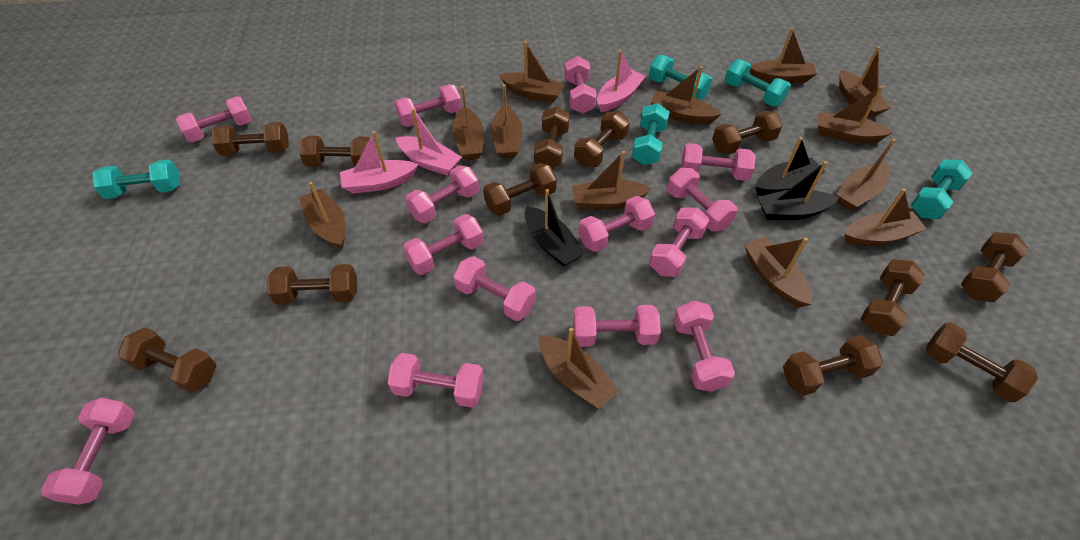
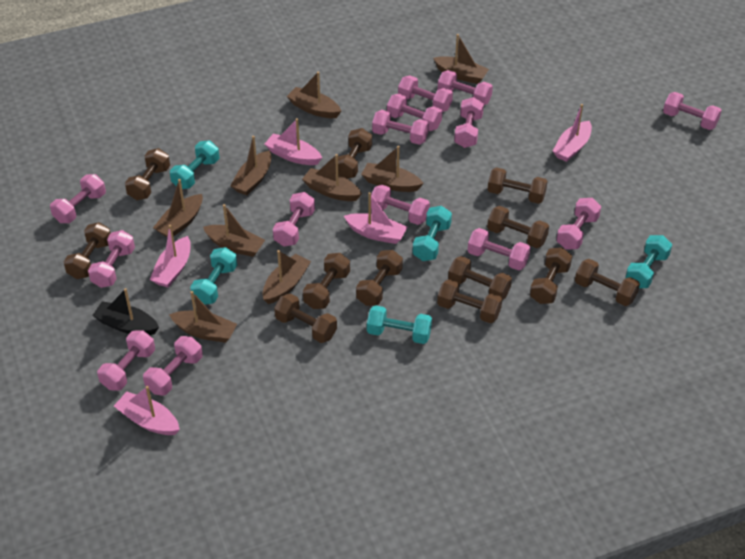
black boat: [525,189,585,267] [755,137,826,196] [758,161,839,220] = 3 -> [92,288,159,335] = 1
brown boat: [299,182,346,249] [452,86,484,160] [491,84,522,159] [500,41,565,103] [539,327,619,409] [572,151,651,210] [650,66,721,124] [744,237,812,307] [750,28,817,84] [818,86,893,143] [836,139,895,211] [839,46,891,118] [845,189,927,246] = 13 -> [153,179,203,238] [169,291,237,343] [203,204,265,257] [230,136,271,195] [263,250,311,304] [287,72,341,118] [302,154,362,201] [361,146,424,192] [433,34,489,84] = 9
pink boat: [340,131,418,194] [396,108,462,176] [597,50,646,112] = 3 -> [114,386,180,435] [150,225,191,288] [265,118,322,165] [344,192,407,244] [553,104,592,162] = 5

